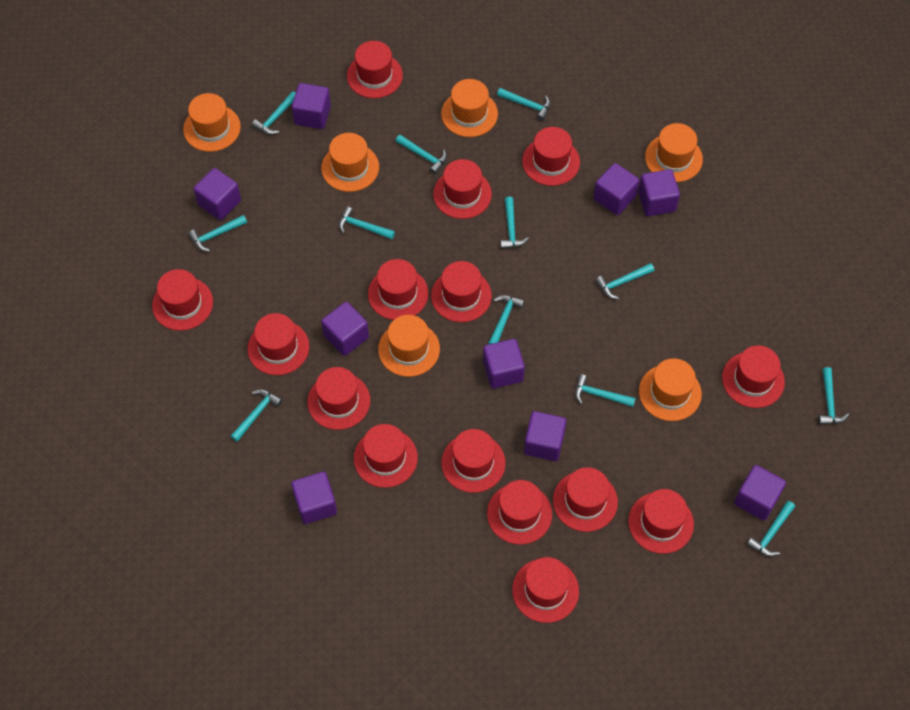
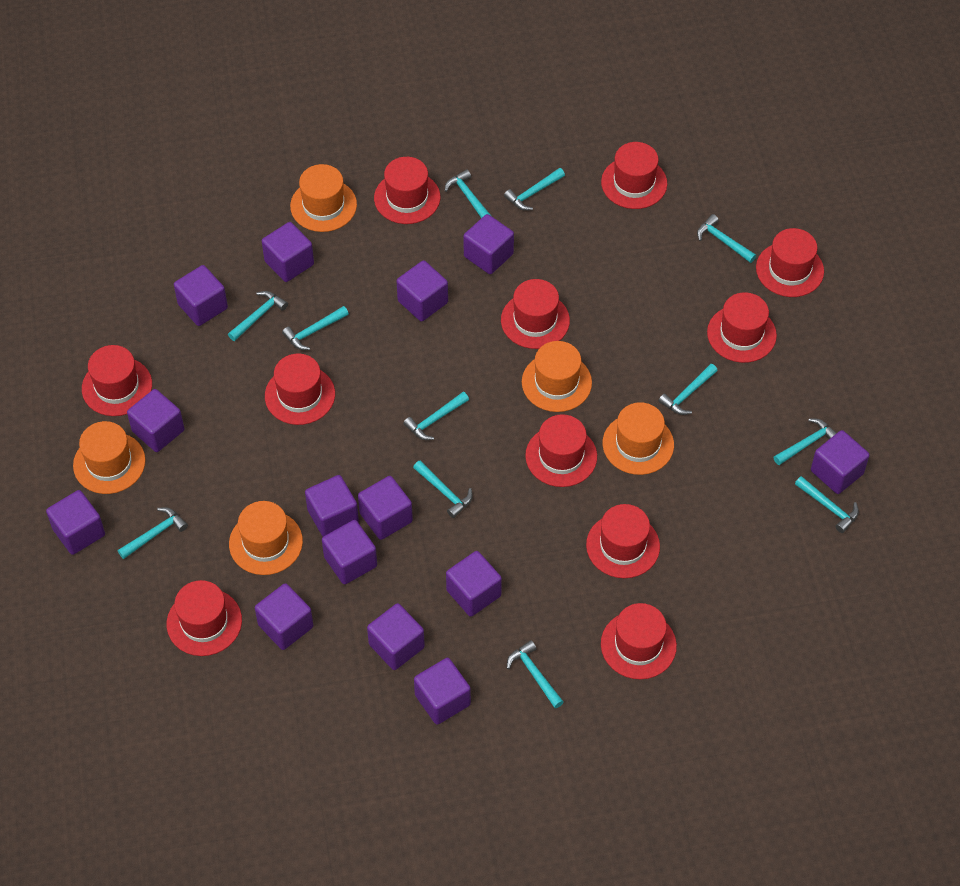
orange hat: [183,93,241,152] [321,133,379,192] [378,315,440,377] [441,79,498,137] [639,358,702,421] [645,123,703,182] = 6 -> [73,421,146,494] [229,501,303,575] [290,164,357,232] [522,341,592,412] [603,402,674,475] = 5
purple cube: [194,168,241,220] [291,472,337,524] [292,83,331,129] [321,302,369,356] [483,339,525,389] [524,411,566,461] [593,163,639,215] [638,169,680,216] [734,465,786,521] = 9 -> [46,490,105,555] [127,389,184,452] [174,265,228,326] [255,583,313,650] [262,222,314,282] [305,475,359,537] [322,520,377,584] [358,476,413,540] [367,603,425,670] [397,260,448,322] [414,658,471,725] [446,551,502,617] [463,214,514,274] [811,430,869,494] = 14
red hat: [152,269,213,331] [247,313,309,375] [307,367,370,430] [347,41,403,98] [354,424,418,488] [368,259,429,320] [431,261,492,322] [433,159,492,219] [441,429,506,493] [487,480,552,545] [512,557,579,623] [522,127,580,186] [553,467,618,532] [628,489,694,554] [722,345,785,408] = 15 -> [82,345,152,416] [167,580,242,656] [265,354,335,425] [374,157,440,224] [501,279,570,349] [525,414,597,487] [586,504,660,578] [601,142,667,209] [601,603,677,679] [707,292,777,363] [756,228,824,297] = 11

